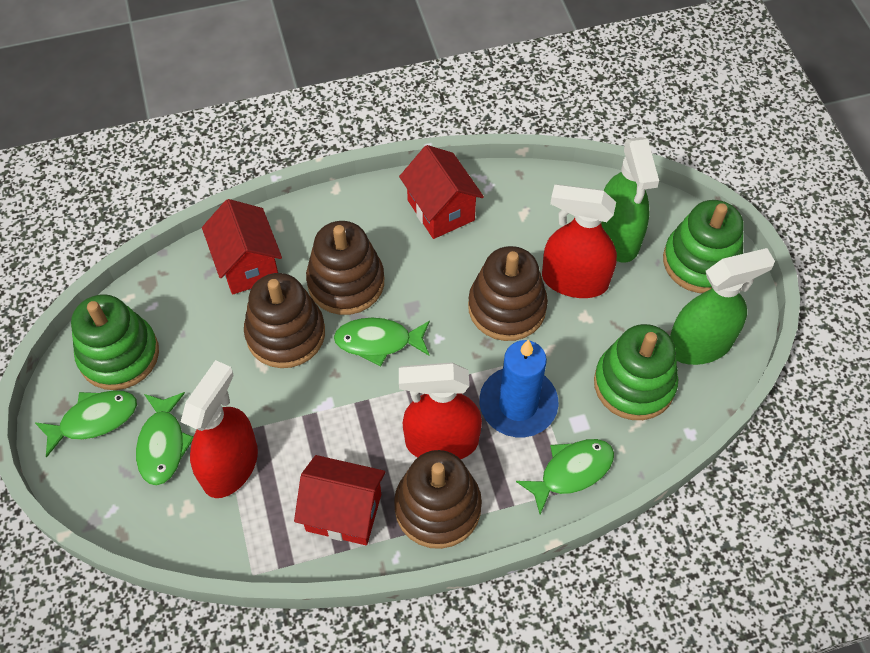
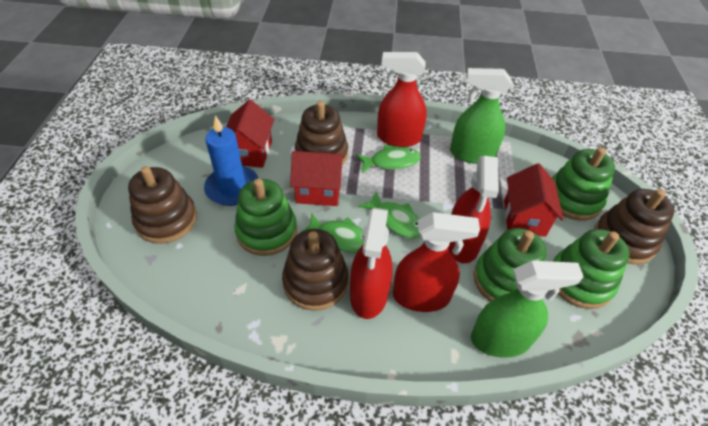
green fish: [34,390,137,458] [136,392,193,486] [334,318,430,367] [516,439,614,515] = 4 -> [300,213,364,253] [356,145,421,174] [358,191,420,238] = 3
green stacking toy: [71,294,159,390] [594,324,678,420] [663,200,744,293] = 3 -> [234,178,297,256] [474,228,547,302] [552,147,615,220] [553,229,630,309] = 4
red spray bottle: [181,360,258,498] [399,362,482,459] [542,184,617,298] = 3 -> [350,208,393,319] [377,52,427,147] [393,212,480,312] [448,156,499,263] = 4

